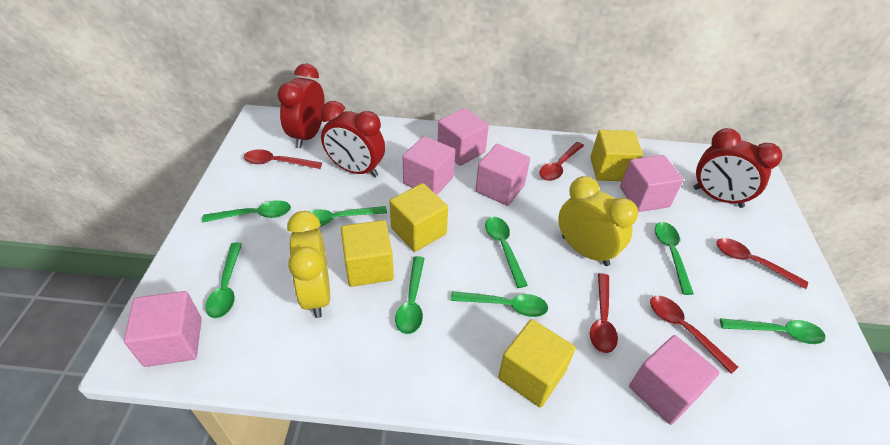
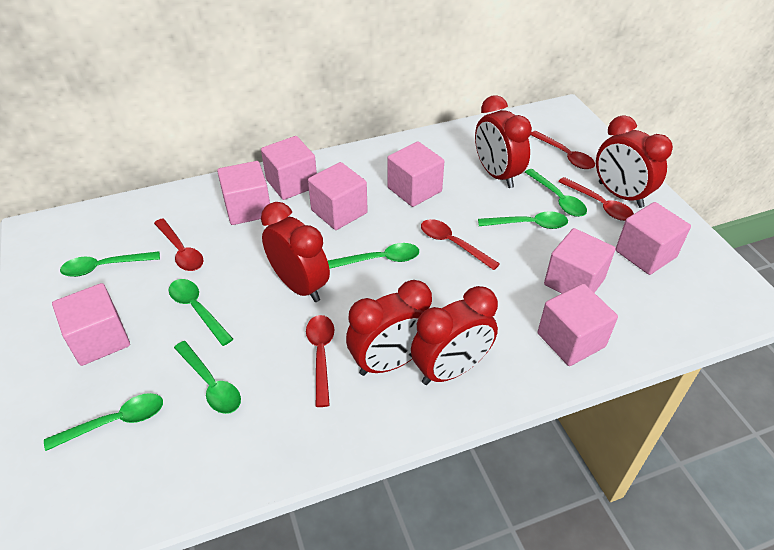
green spoon: [202,200,291,223] [205,242,242,318] [309,206,387,227] [395,256,425,334] [451,291,548,317] [485,217,528,288] [655,222,694,295] [720,318,825,344] = 8 -> [44,393,163,451] [60,251,160,277] [168,279,233,346] [174,341,241,414] [328,243,419,269] [478,211,568,229] [525,169,587,217] = 7
pink cube: [124,291,202,367] [403,136,455,195] [438,108,489,166] [475,144,530,206] [620,155,683,212] [629,335,720,425] = 6 -> [52,283,130,366] [217,161,270,225] [261,136,317,200] [308,162,368,230] [387,142,444,207] [537,284,618,366] [544,228,616,294] [615,202,691,275] = 8
red clock: [277,64,325,148] [321,101,385,177] [693,128,782,208] = 3 -> [261,202,330,302] [346,280,432,376] [411,286,498,385] [475,95,532,188] [596,115,673,208] = 5
yellow clock: [287,211,330,318] [558,176,638,266] = 2 -> none = 0
yellow cube: [341,220,394,287] [389,183,448,252] [498,319,576,408] [590,130,643,181] = 4 -> none = 0

